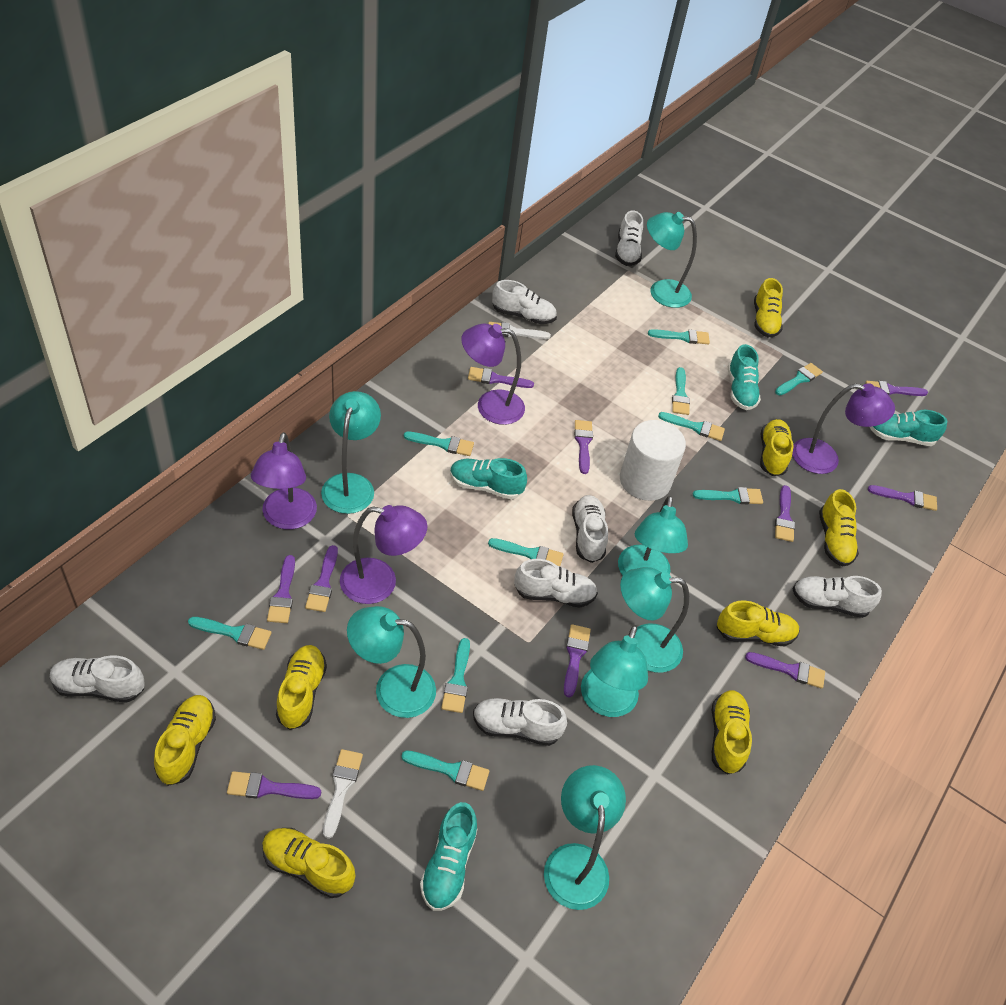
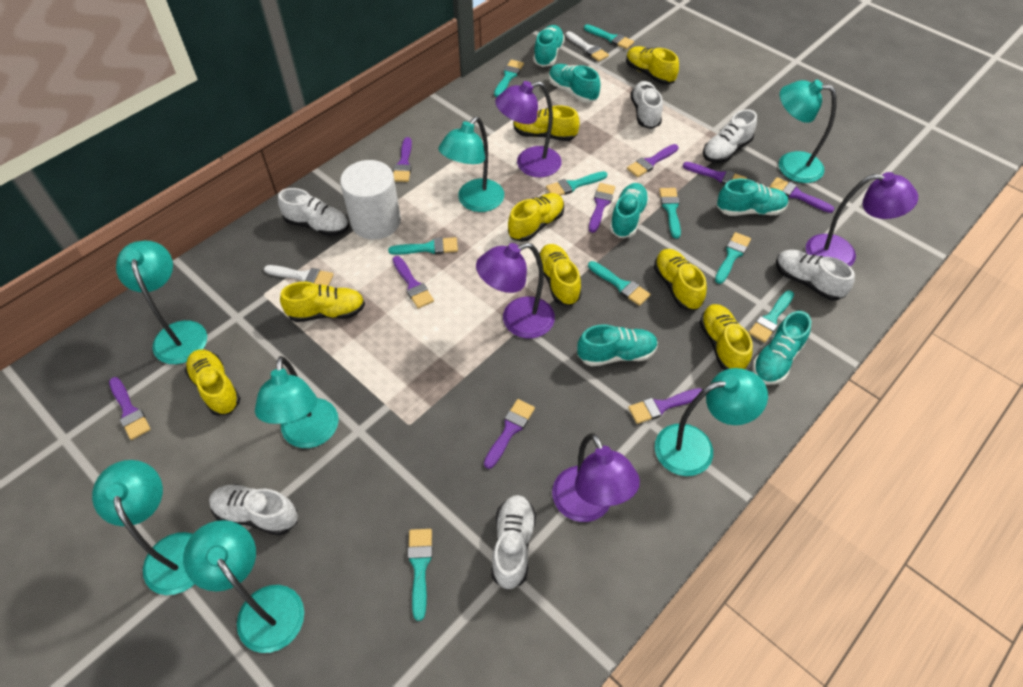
purple brush: [227,771,321,799] [267,555,295,623] [305,545,338,612] [468,367,534,388] [564,624,591,698] [574,420,593,474] [745,652,825,689] [775,485,795,542] [865,381,928,396] [868,485,937,511] = 10 -> [109,377,151,440] [393,137,412,182] [393,256,434,308] [484,399,535,469] [589,183,615,233] [627,144,679,177] [628,388,703,424] [683,162,747,185] [769,177,834,213] = 9
turquoise brush: [188,617,272,650] [401,750,489,791] [404,432,474,456] [441,638,470,713] [488,538,564,566] [648,329,710,344] [658,412,725,441] [672,367,690,415] [693,487,763,504] [775,363,823,395] = 10 -> [388,237,458,255] [408,529,432,621] [494,60,524,97] [546,171,607,196] [584,24,634,49] [588,261,651,306] [659,188,681,239] [715,232,751,284] [748,291,794,343] = 9
turquoise shoe: [420,802,477,911] [450,458,527,499] [728,344,761,410] [870,410,948,446] = 4 -> [533,25,565,67] [549,64,601,103] [577,324,658,366] [609,183,649,238] [717,179,789,216] [752,311,812,385] = 6
white shoe: [50,655,145,703] [473,698,567,746] [492,280,557,324] [514,559,598,607] [572,495,608,563] [615,211,643,266] [792,576,882,618] = 7 -> [209,484,298,535] [278,188,349,236] [491,495,536,590] [630,81,663,129] [703,109,757,163] [776,250,855,301] = 6

